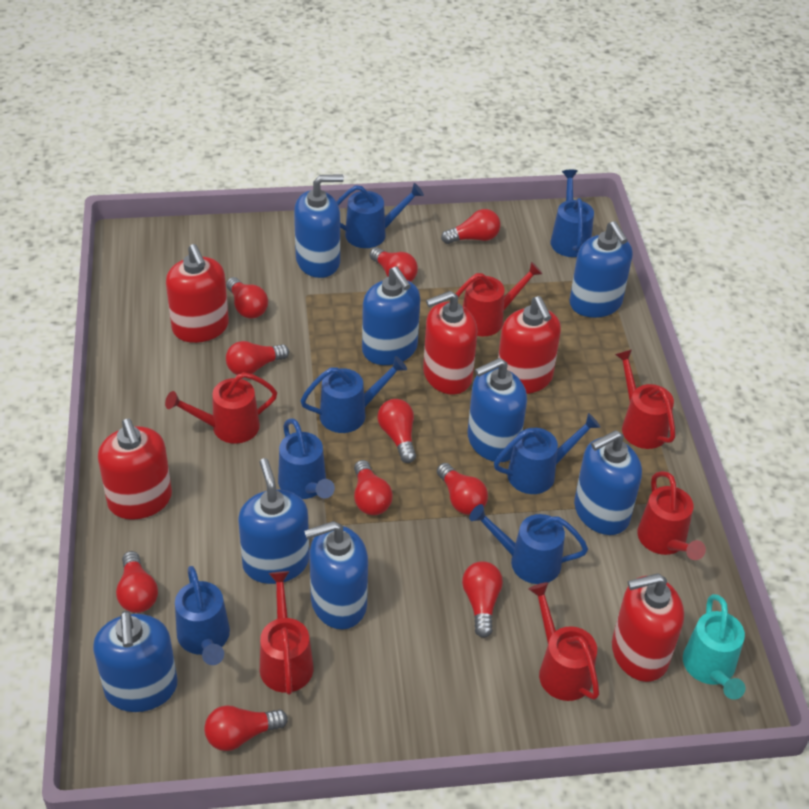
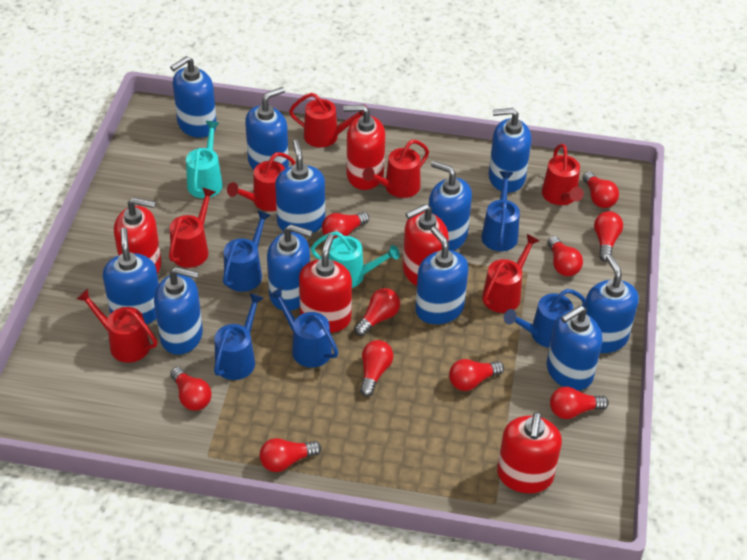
blue soap dispenser: [93,611,178,712] [238,458,309,584] [294,174,344,278] [304,521,368,629] [362,267,420,365] [467,358,527,462] [570,221,633,318] [574,430,642,535] = 8 -> [103,227,159,324] [154,267,203,355] [170,56,217,138] [245,87,289,170] [267,224,312,311] [275,140,325,235] [415,227,469,324] [428,161,472,251] [489,108,531,193] [547,305,602,391] [584,254,639,353] = 11
blue watering can: [175,566,230,665] [278,419,335,499] [300,356,407,433] [336,183,424,248] [469,504,588,584] [494,413,600,494] [551,170,594,257] = 7 -> [214,293,264,380] [223,210,271,292] [269,287,338,368] [481,171,520,251] [504,289,586,348] = 5
red watering can: [165,372,277,444] [260,571,313,695] [456,262,542,336] [529,582,599,701] [615,349,675,449] [637,471,706,560] = 6 -> [76,289,157,363] [169,187,215,268] [227,152,296,211] [289,93,367,148] [363,140,429,198] [482,234,539,313] [542,144,584,205] = 7
turquoise watering can: [683,594,745,700] = 1 -> [186,121,223,198] [311,231,400,288] = 2

